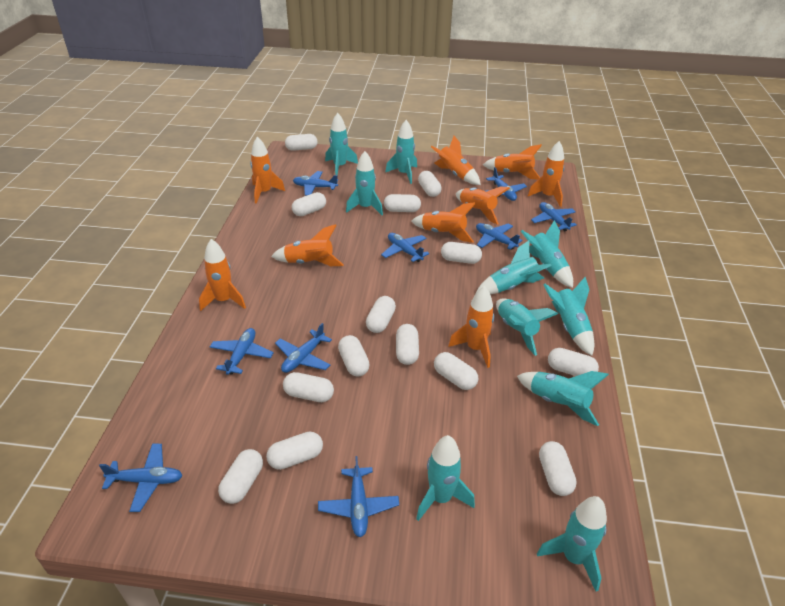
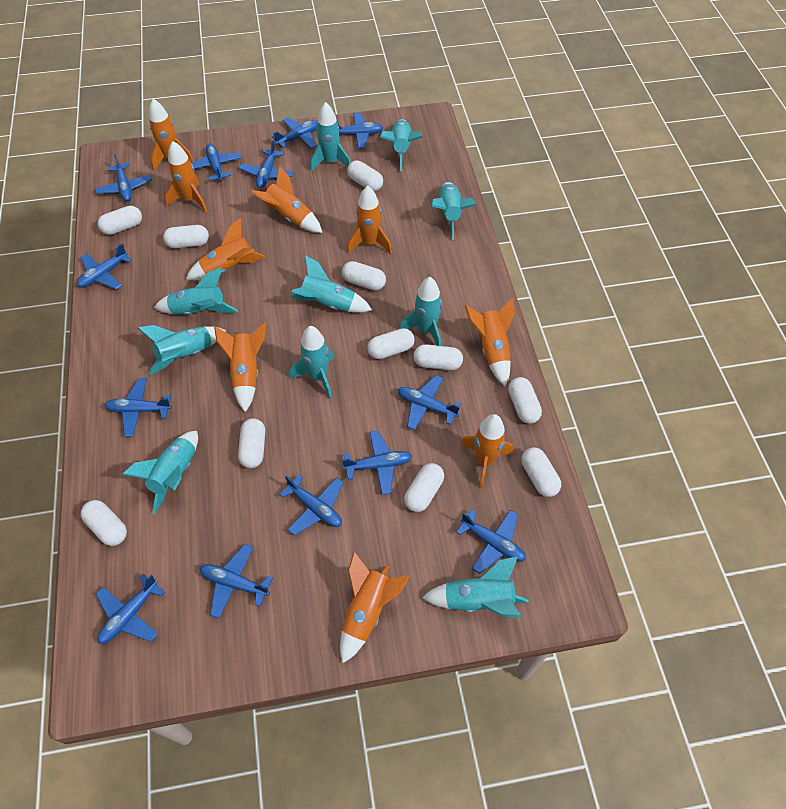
blue plane: [99,444,183,512] [210,328,274,375] [275,323,332,373] [293,171,338,196] [318,456,399,537] [381,233,429,262] [476,223,522,249] [485,167,527,201] [531,202,577,231] = 9 -> [77,243,132,289] [95,154,152,202] [96,574,165,644] [104,378,172,437] [192,144,242,181] [200,544,273,618] [239,140,294,188] [271,117,317,149] [280,474,344,536] [338,113,383,149] [342,431,412,495] [398,375,462,430] [456,509,526,574] = 13
white capsule: [218,449,263,504] [266,431,323,470] [283,372,334,402] [285,134,318,151] [292,192,326,216] [338,335,370,376] [366,296,396,333] [384,194,421,212] [396,324,419,365] [418,171,442,197] [434,352,478,390] [441,242,482,264] [539,441,577,496] [548,348,599,376] = 14 -> [81,500,127,546] [98,206,142,235] [163,225,209,248] [238,418,265,468] [342,261,386,290] [347,160,383,191] [367,328,415,359] [404,463,444,512] [413,344,463,370] [508,377,542,424] [521,447,561,497] = 11

